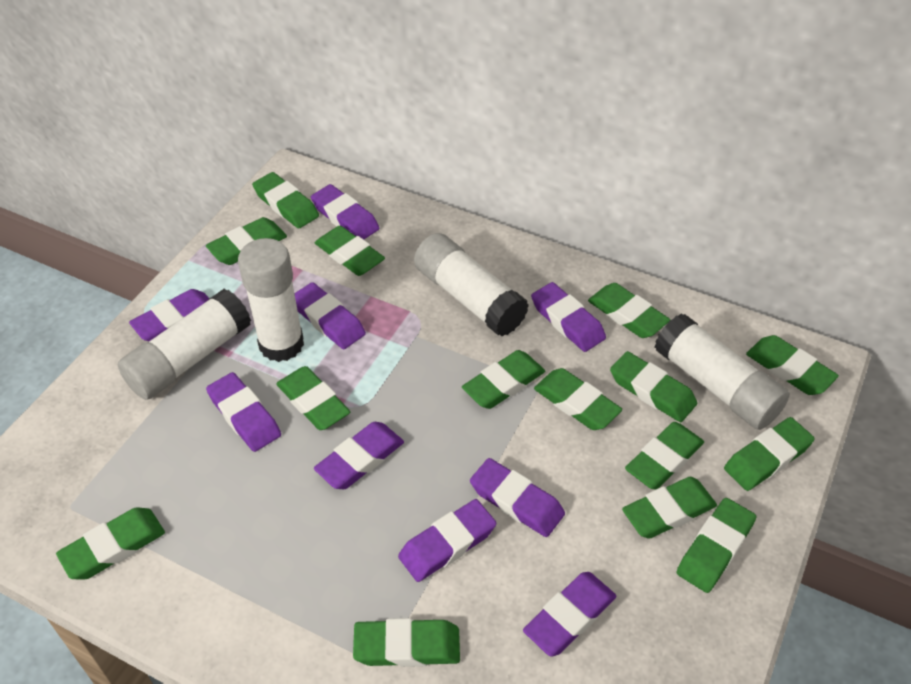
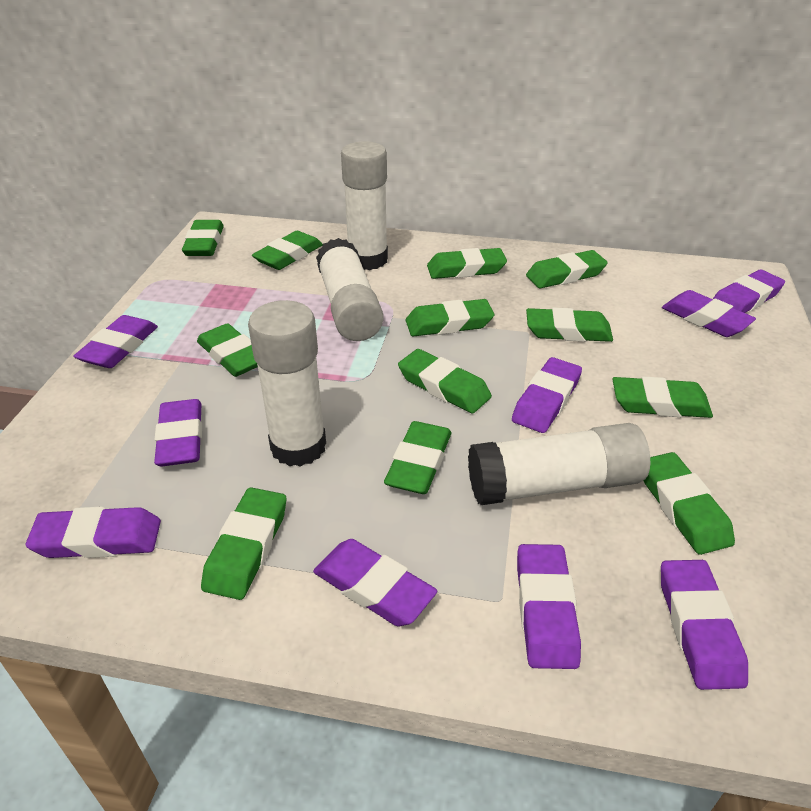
green eraser: [56,507,165,580] [206,217,287,265] [252,172,319,228] [276,366,350,430] [315,226,385,276] [353,618,460,667] [462,350,545,409] [534,368,622,430] [588,283,670,338] [610,351,697,422] [622,477,717,539] [625,422,704,490] [677,498,756,593] [724,417,815,491] [746,335,839,395] = 15 -> [182,220,224,256] [197,323,258,377] [201,487,286,600] [252,231,323,270] [384,421,451,494] [398,349,492,414] [406,299,494,336] [427,248,507,279] [526,250,608,288] [526,307,613,342] [613,376,713,418] [643,452,735,555] = 12

